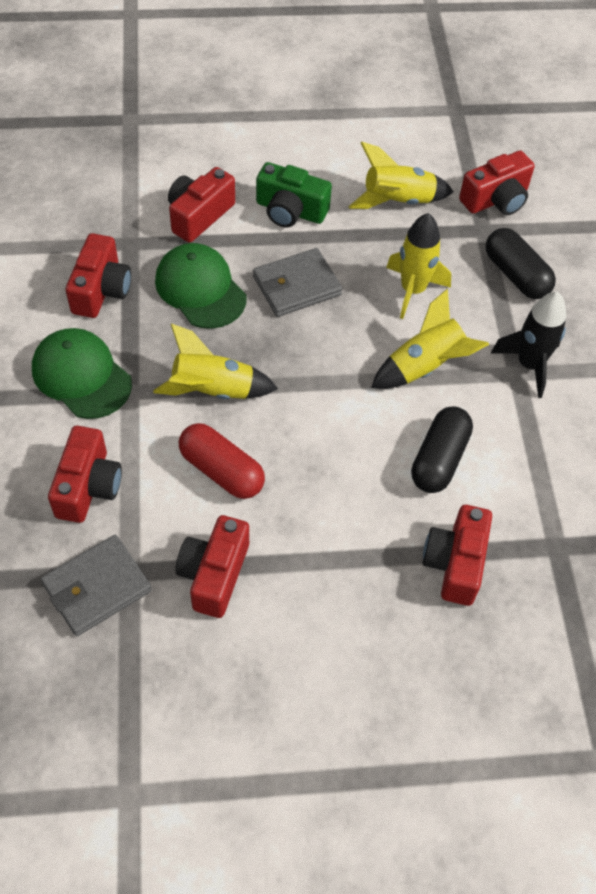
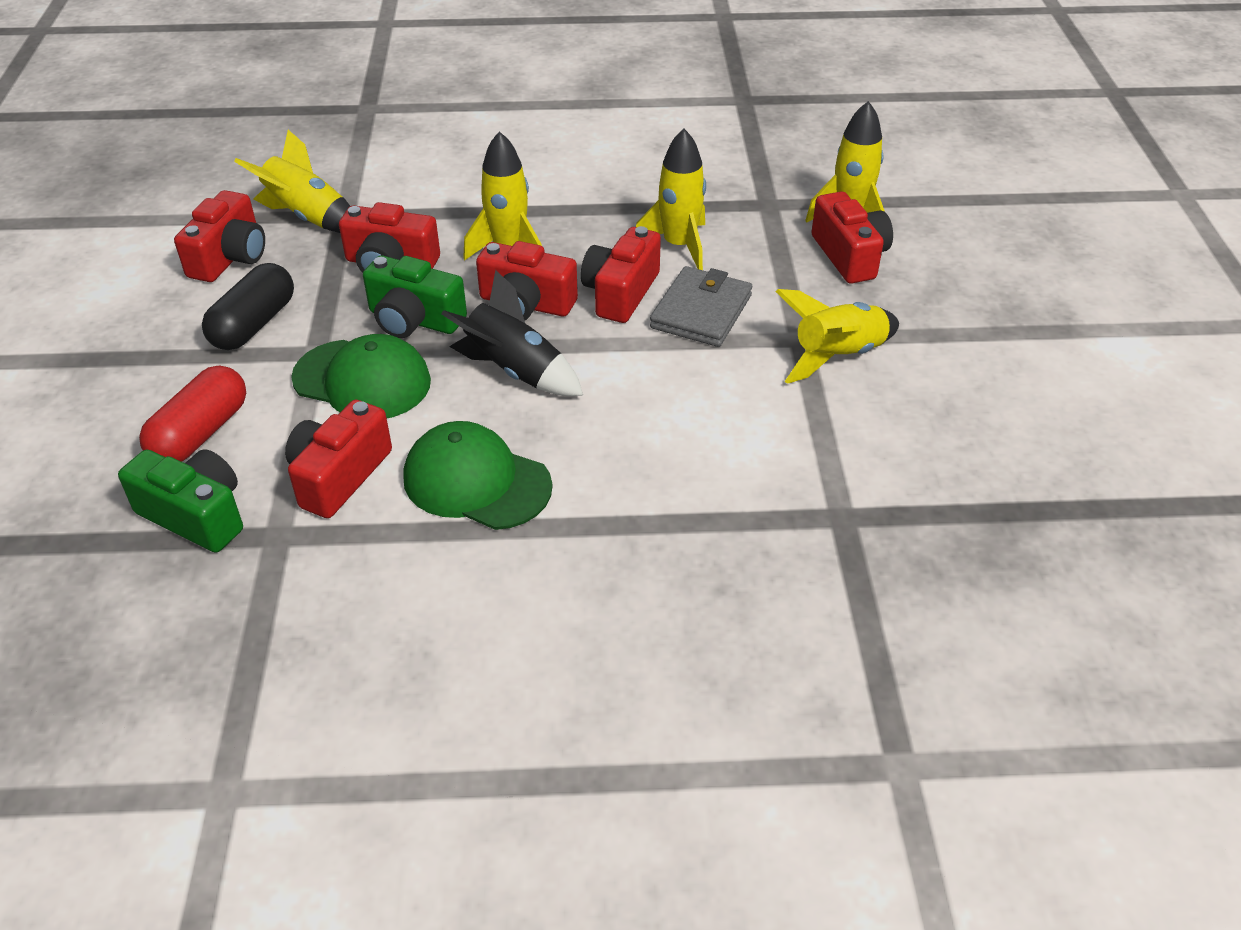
black capsule: [411,406,473,493] [486,228,556,299] = 2 -> [202,263,294,350] = 1
green camera: [256,162,332,227] = 1 -> [118,449,243,553] [363,255,467,338] = 2
grey wallet: [41,535,152,636] [253,248,342,317] = 2 -> [650,266,752,347] = 1
yellow rocket: [153,323,278,399] [348,142,453,209] [371,289,489,389] [386,213,451,319] = 4 -> [234,130,350,233] [463,131,542,260] [636,129,706,270] [776,289,899,384] [805,101,885,223] = 5

